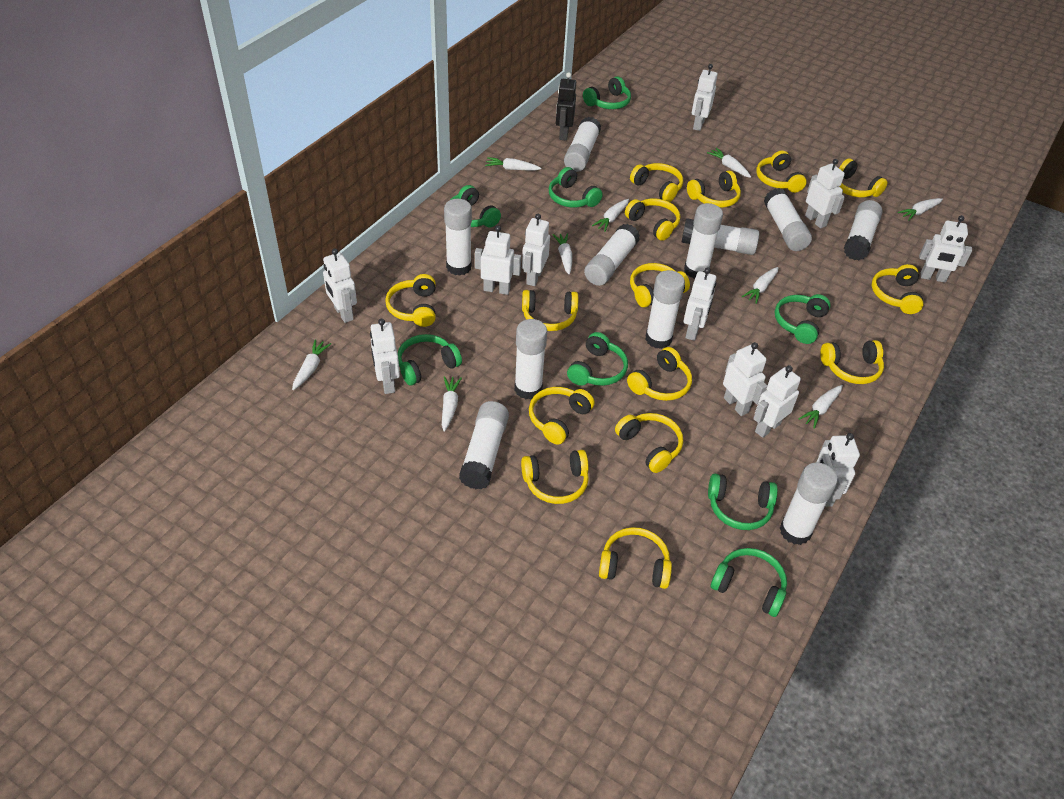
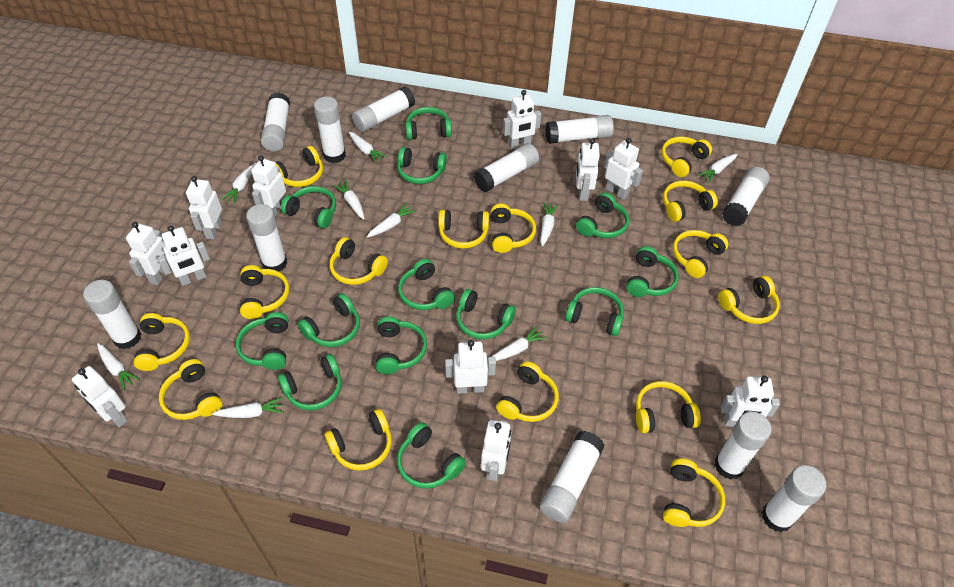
black robot: [556,72,576,141] = 1 -> none = 0
green headphones: [398,334,462,385] [450,185,501,227] [549,167,603,208] [567,332,628,386] [583,76,631,109] [708,473,778,530] [711,548,787,617] [775,294,831,344] = 8 -> [236,312,289,370] [277,354,342,410] [281,186,336,229] [298,293,360,347] [376,316,427,374] [397,147,447,184] [397,422,466,489] [398,259,455,310] [405,107,452,140] [456,289,516,339] [565,287,624,336] [576,192,629,238] [626,246,679,297] = 13

